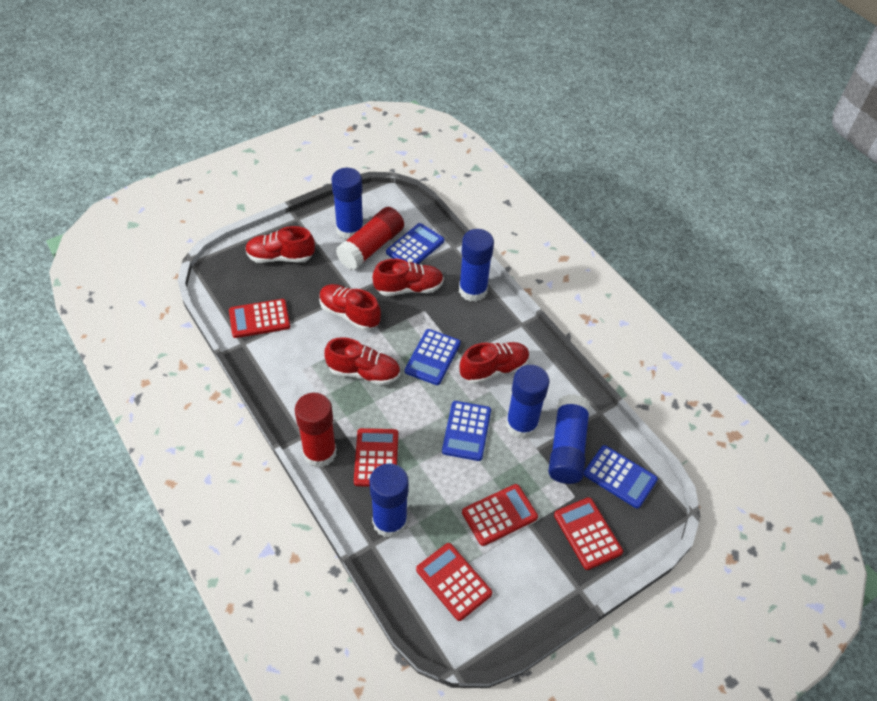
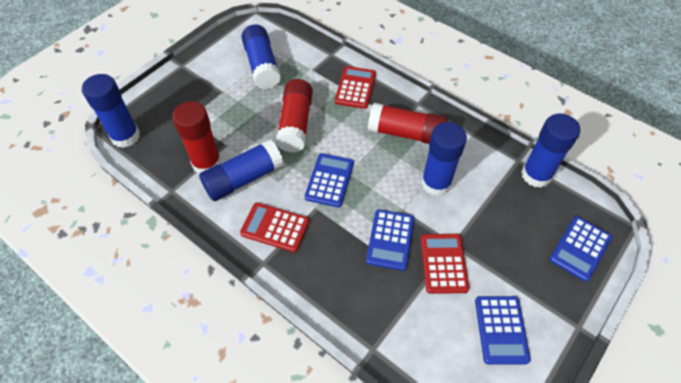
red calculator: [229,299,290,338] [354,428,398,487] [416,543,492,621] [462,484,538,546] [554,497,623,570] = 5 -> [240,203,310,252] [335,66,376,109] [421,234,469,294] = 3
red glue stick: [295,393,337,467] [336,207,404,270] = 2 -> [172,101,222,174] [276,79,313,153] [368,103,447,144] = 3
red shoe: [245,226,315,263] [319,284,381,330] [324,337,400,386] [373,259,444,296] [460,342,530,384] = 5 -> none = 0

